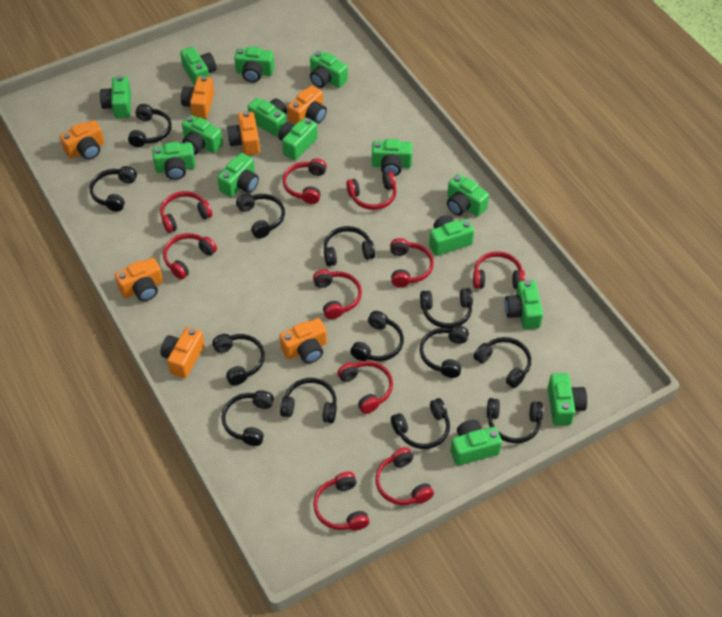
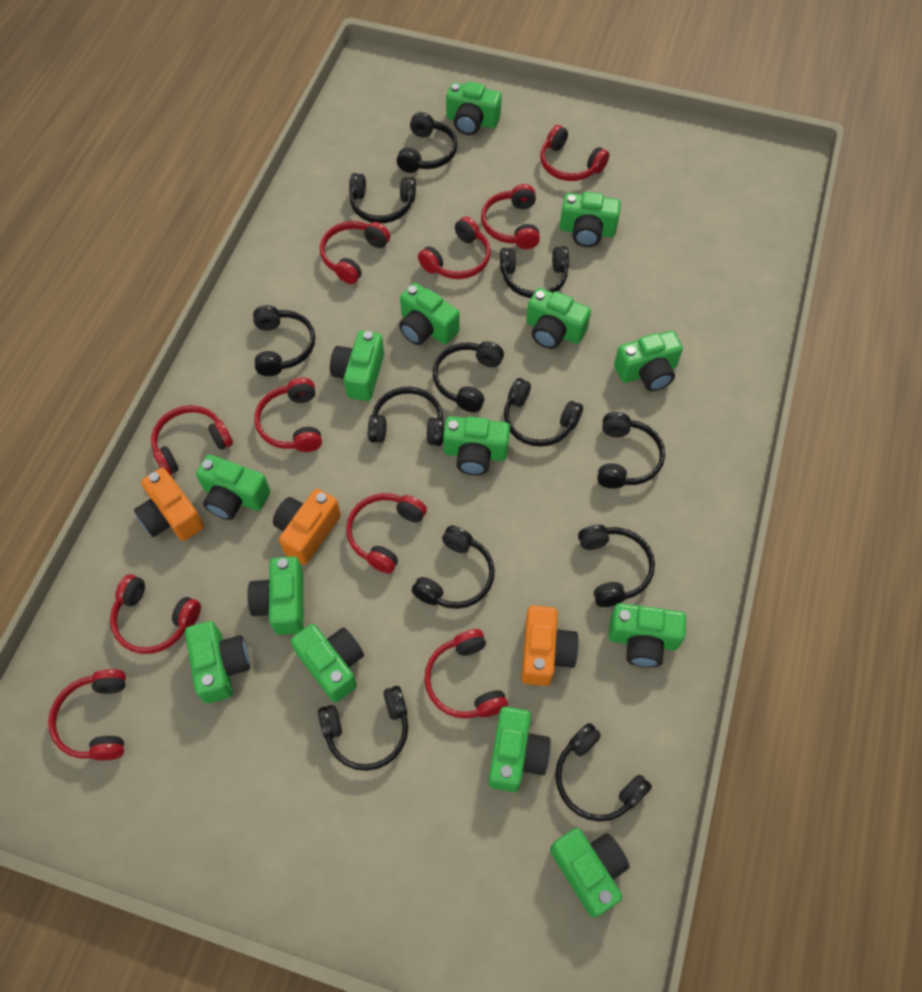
black headphones: [90,166,137,212] [128,104,172,147] [212,334,265,385] [222,390,274,446] [236,194,285,239] [280,378,337,423] [324,226,375,266] [350,311,404,361] [391,398,450,449] [420,288,473,328] [420,325,469,378] [474,337,531,388] [487,398,543,443] = 13 -> [253,305,315,376] [318,686,408,771] [349,173,416,223] [368,387,444,446] [397,112,458,173] [412,525,495,609] [433,341,504,413] [500,246,569,298] [504,378,583,447] [555,723,652,822] [578,525,655,607] [597,412,665,489] = 12
green camera: [100,75,131,118] [152,142,196,180] [180,47,216,85] [182,115,223,154] [217,153,259,197] [234,46,274,82] [248,98,287,137] [278,117,318,160] [310,50,348,88] [372,139,413,176] [429,215,474,256] [447,174,489,216] [450,420,502,466] [505,280,543,329] [548,373,587,425] = 15 -> [185,621,250,703] [196,455,270,520] [248,557,304,635] [291,624,364,703] [330,331,384,401] [399,283,460,345] [443,416,510,475] [446,82,502,135] [488,706,551,792] [526,288,591,349] [550,828,629,918] [560,192,621,247] [608,603,686,668] [614,331,683,391] = 14
orange camera: [60,120,104,160] [115,258,163,301] [160,327,205,378] [181,76,214,119] [227,111,260,155] [280,318,327,363] [287,85,327,125] = 7 -> [134,468,204,541] [273,489,341,565] [521,605,579,686] = 3

